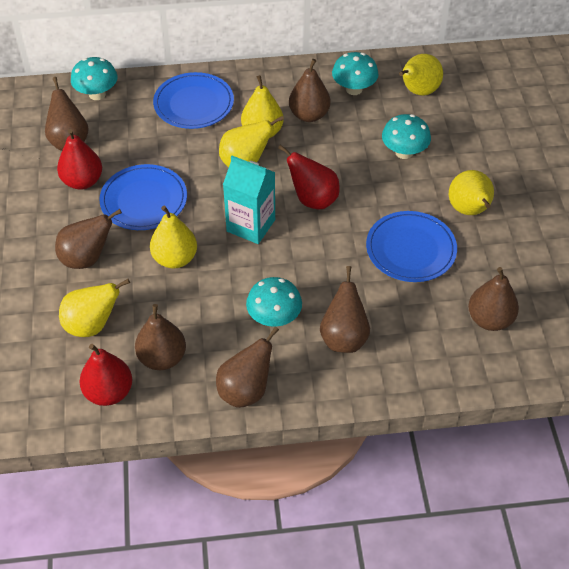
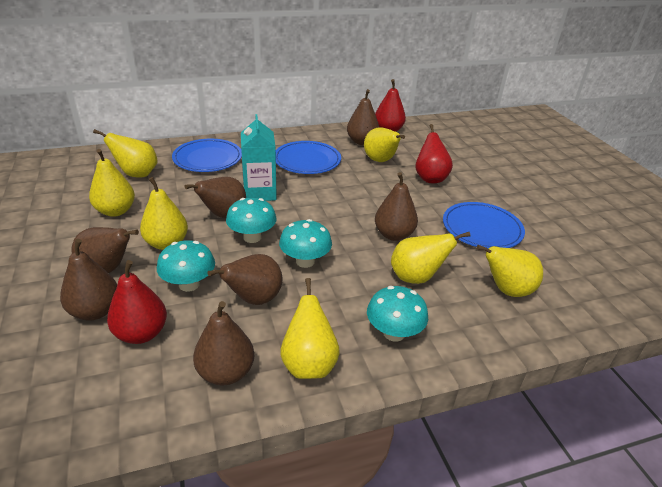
yellow pear: [59,279,130,337] [150,206,197,268] [219,116,284,167] [241,75,284,138] [399,54,443,96] [449,170,494,215] = 6 -> [89,149,135,217] [93,129,158,177] [140,177,188,250] [280,278,340,379] [364,127,405,162] [391,232,470,284] [476,245,543,297] = 7

